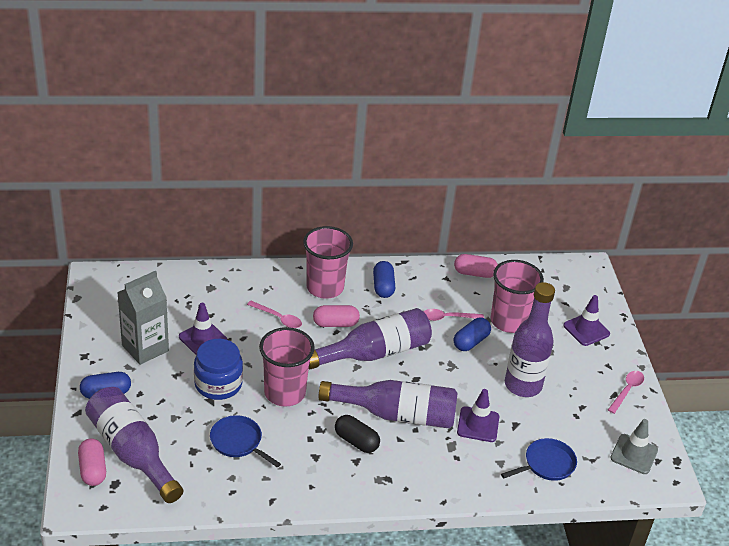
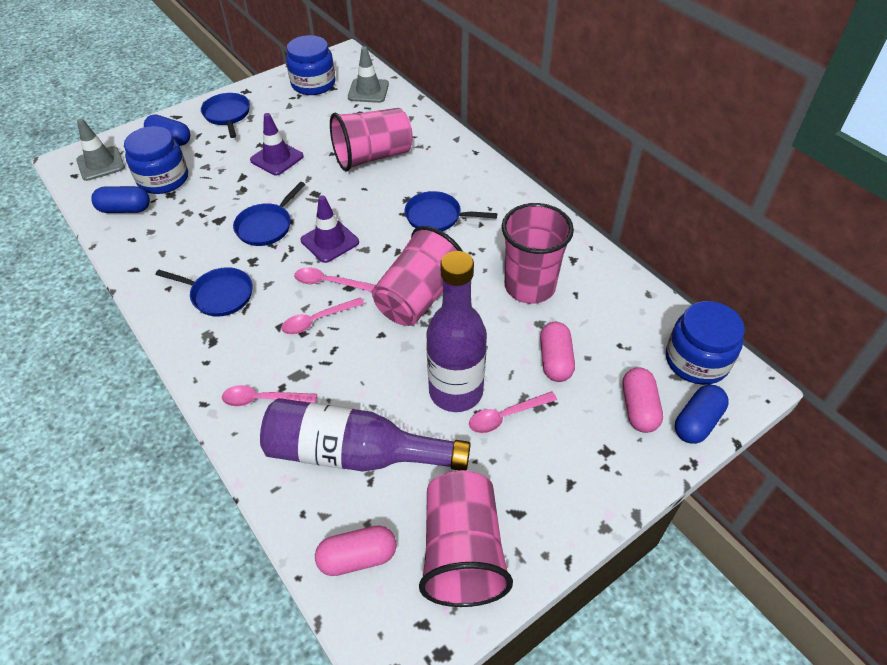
black capsule: [335,415,380,453] = 1 -> none = 0
blue jar: [194,339,243,400] = 1 -> [124,126,188,194] [286,35,335,95] [666,301,745,385] = 3
blue pan: [210,415,281,467] [501,438,577,481] = 2 -> [156,267,253,317] [201,93,250,138] [233,182,305,246] [405,191,497,231] = 4
grey carton: [117,271,169,365] = 1 -> none = 0
grey traffic cone: [610,419,658,474] = 1 -> [76,118,125,181] [348,47,389,103] = 2
pink cup: [259,327,315,407] [303,226,353,299] [490,260,544,333] = 3 -> [330,108,413,171] [372,226,463,326] [419,470,513,607] [502,203,574,304] = 4
pink spoon: [247,301,302,328] [424,309,484,321] [608,371,644,414] = 3 -> [222,385,317,406] [281,297,364,334] [294,267,376,292] [469,391,557,433] = 4
purple bottle: [85,387,183,503] [309,308,432,369] [318,380,458,428] [505,282,555,397] = 4 -> [260,398,471,472] [426,251,487,412] = 2
purple traffic cone: [179,303,227,355] [457,389,499,442] [563,295,610,346] = 3 -> [250,113,304,175] [301,195,359,263] = 2

